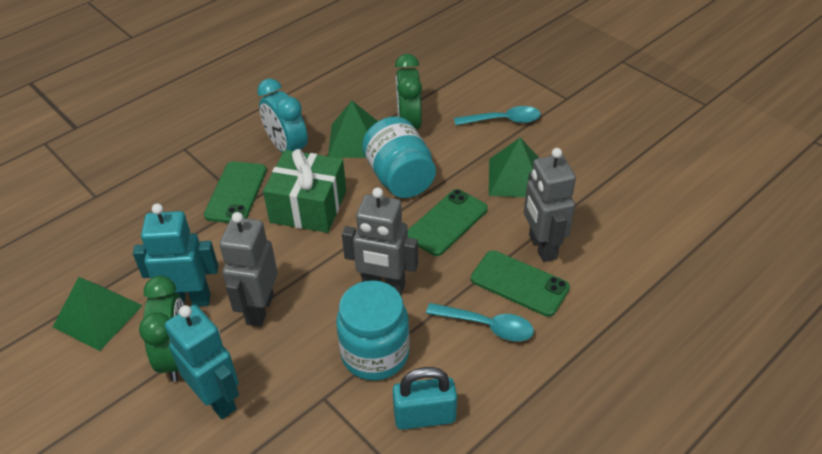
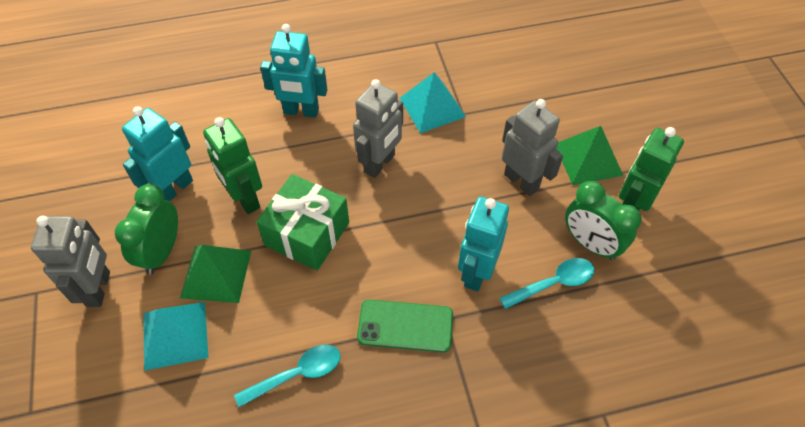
green phone: [204,161,267,223] [408,189,488,256] [471,250,570,317] = 3 -> [357,300,453,353] = 1
green pyramid: [53,277,143,351] [328,101,378,158] [489,138,539,197] = 3 -> [180,245,251,303] [557,126,623,185] = 2
green robot: none = 0 -> [203,117,262,214] [619,127,684,211] = 2
turquoise clock: [257,78,308,153] = 1 -> none = 0
turquoise jar: [336,280,410,381] [362,116,436,198] = 2 -> none = 0
turquoise padlock: [393,367,457,430] = 1 -> none = 0
turquoise pyramid: none = 0 -> [143,302,208,371] [399,72,466,133] = 2
turquoise robot: [133,204,218,306] [165,305,239,419] = 2 -> [122,106,193,201] [260,24,327,118] [458,197,509,291] = 3

